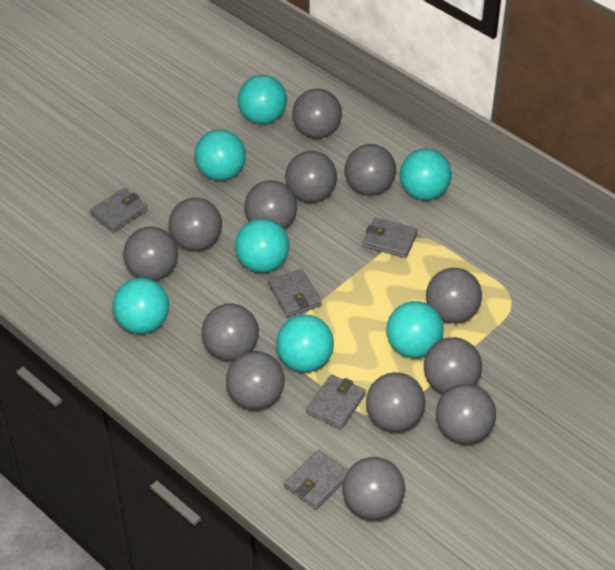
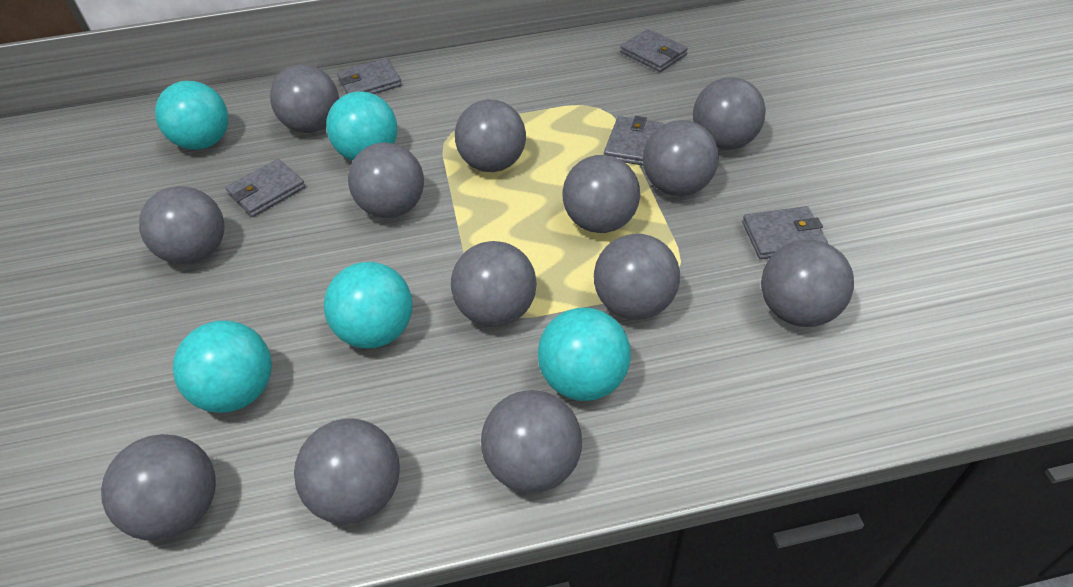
turquoise ball: [113,278,169,334] [195,129,246,181] [235,219,289,273] [238,75,287,124] [276,315,334,372] [387,301,444,358] [400,148,452,200] = 7 -> [155,81,228,150] [173,320,272,413] [324,262,412,348] [326,91,397,161] [538,308,631,401] = 5

